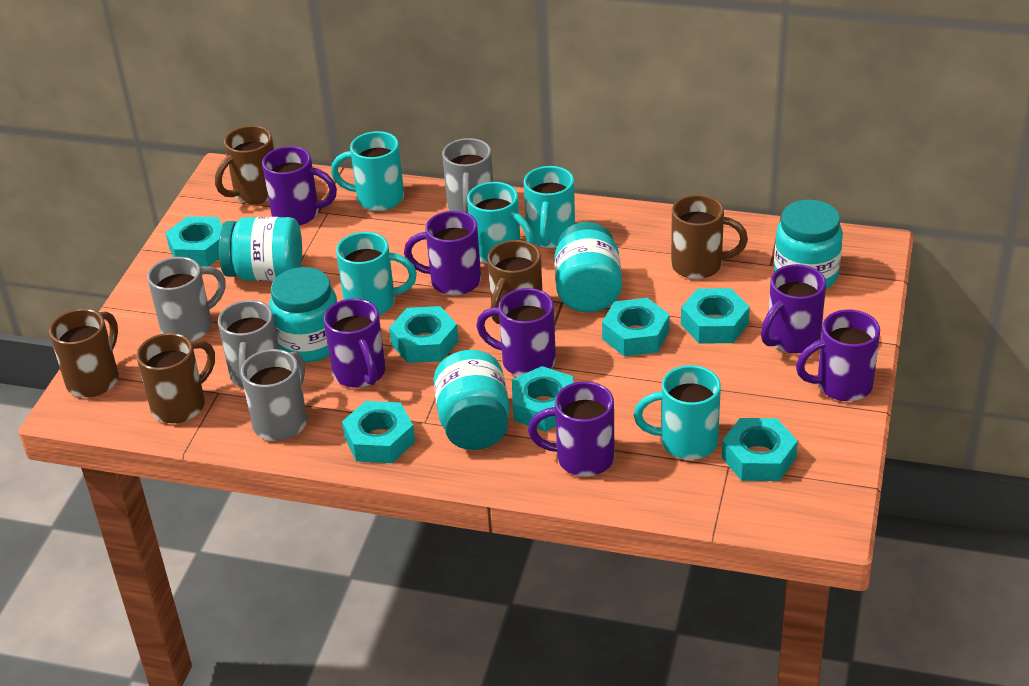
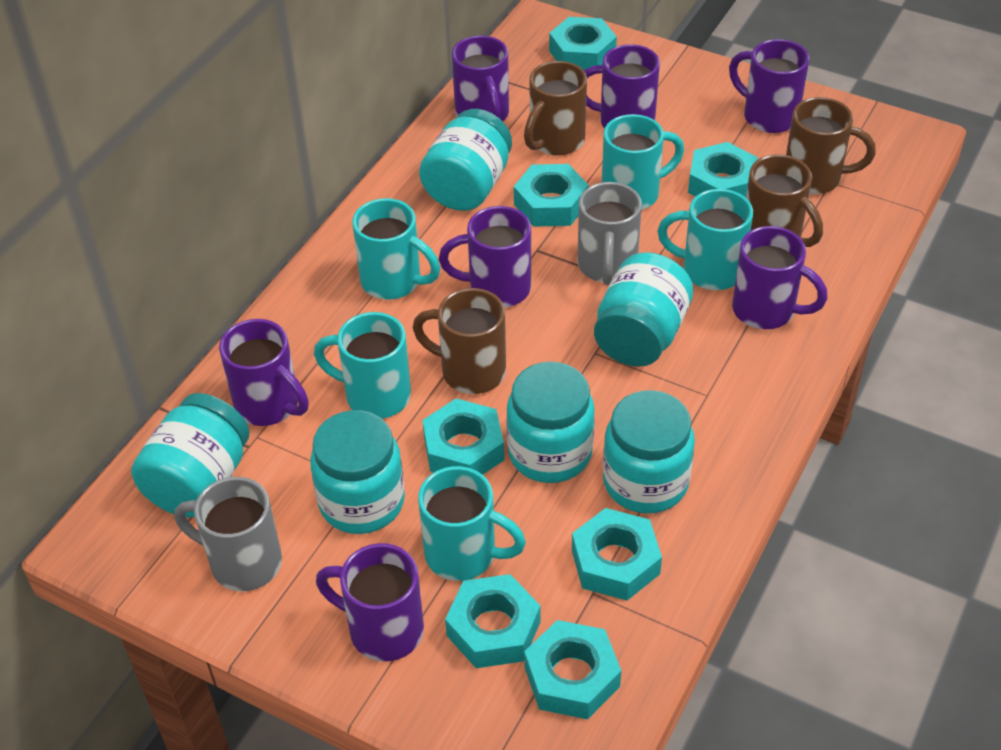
brown mug: [49,309,119,397] [136,333,215,423] [215,125,274,204] [488,240,542,324] [671,194,748,279] = 5 -> [413,288,506,394] [524,61,587,156] [746,154,823,247] [786,97,876,194] = 4
grey mug: [147,257,226,341] [218,300,279,388] [241,349,307,441] [442,138,493,213] = 4 -> [174,477,282,591] [577,182,642,285] = 2
turquoise jar: [219,217,302,281] [270,267,337,362] [433,350,510,450] [554,222,622,312] [774,200,843,289] = 5 -> [131,393,250,517] [310,410,405,534] [419,109,512,211] [506,362,595,483] [594,252,693,367] [603,390,695,513] = 6

